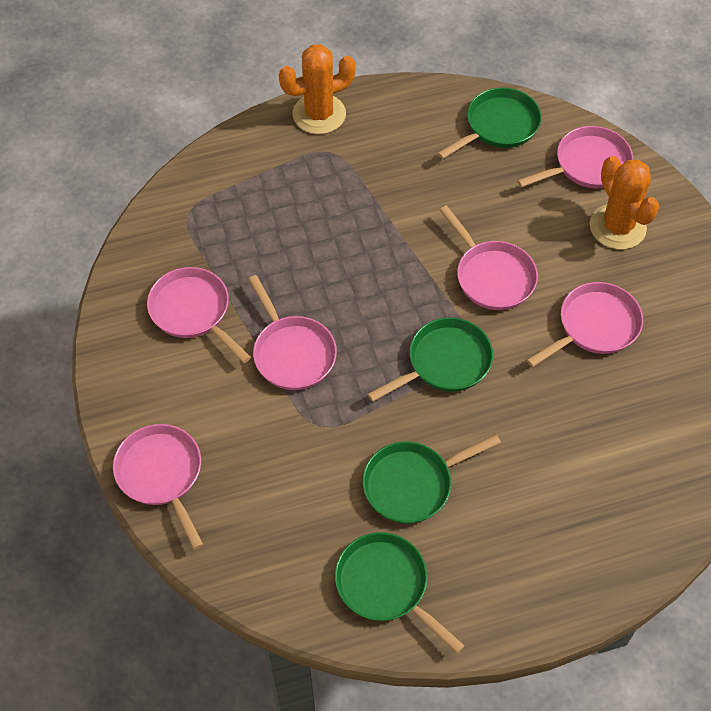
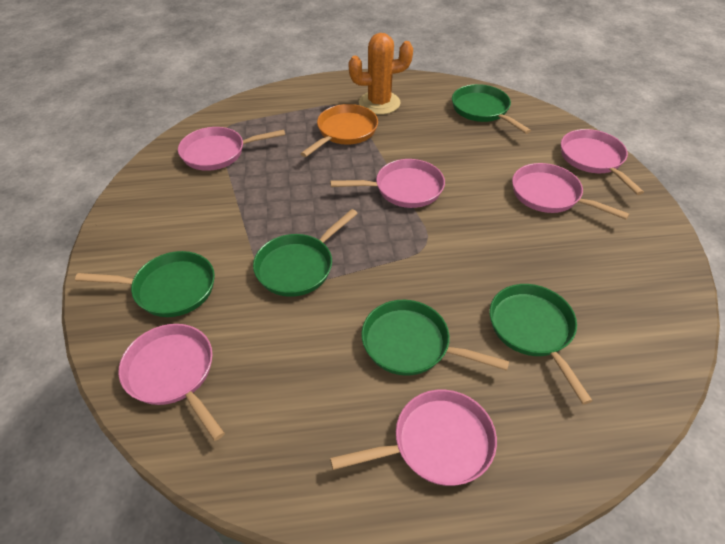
green pan: [335,532,465,654] [363,434,501,524] [367,317,493,402] [437,88,542,159] = 4 -> [75,251,215,317] [253,209,358,297] [361,300,509,376] [452,84,531,134] [490,284,592,405] = 5
orange cactus: [279,44,356,134] [590,156,659,249] = 2 -> [349,33,413,115] = 1
orange pan: none = 0 -> [301,104,378,157] = 1

